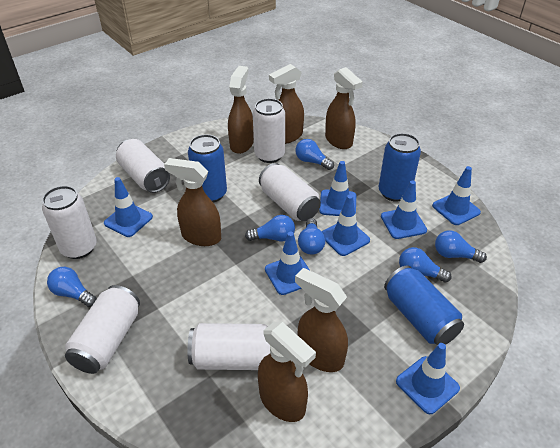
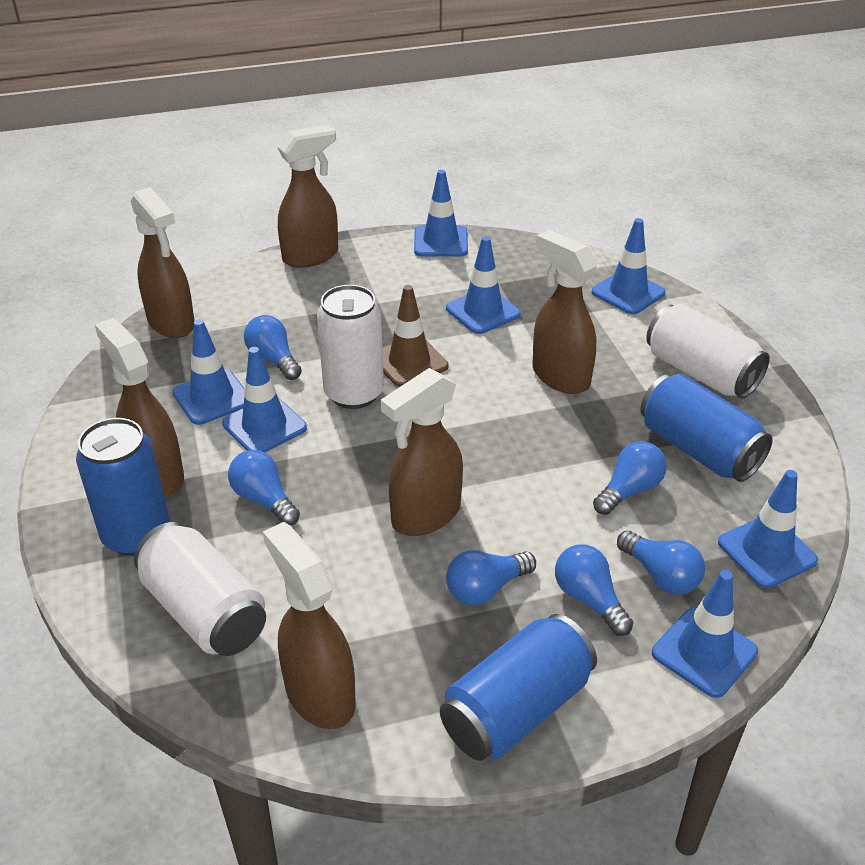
brown traffic cone: none = 0 -> [382,285,448,387] = 1
white can: [42,186,97,259] [65,285,140,374] [116,139,170,193] [187,323,270,370] [253,98,285,163] [259,163,321,221] = 6 -> [134,522,266,656] [317,285,384,409] [646,303,770,399] = 3

